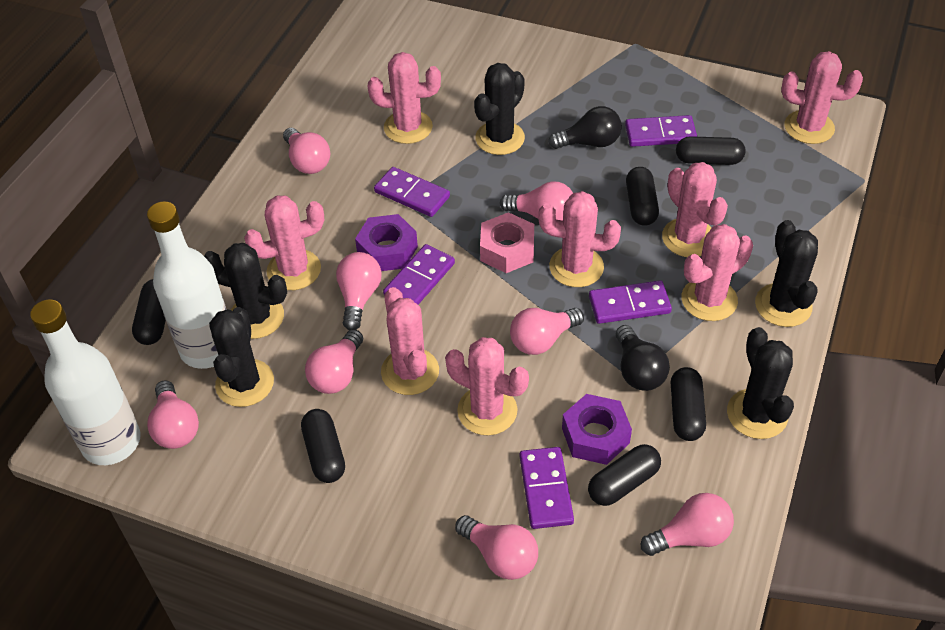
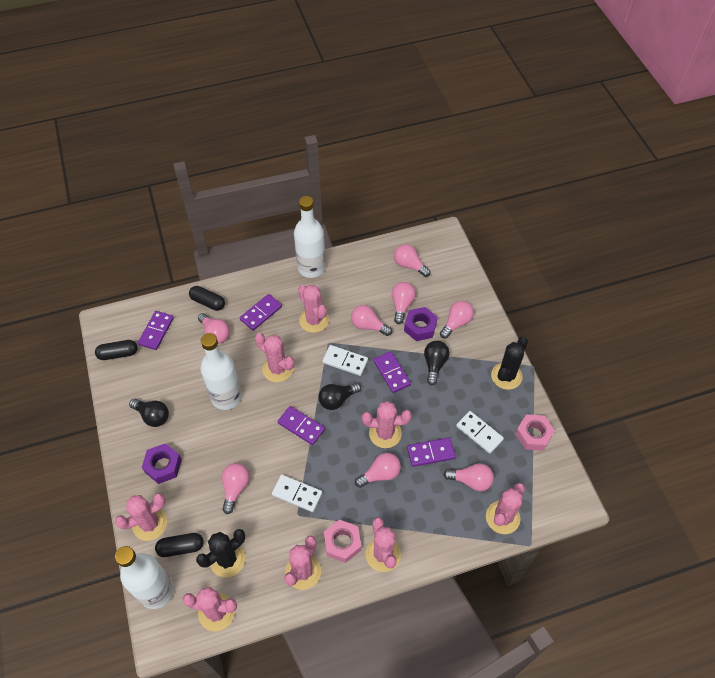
black cactus: [204,243,287,339] [209,307,274,407] [474,63,525,155] [727,327,794,439] [755,220,818,327] = 5 -> [196,529,245,578] [491,337,528,390] = 2
black capsule: [132,279,166,345] [301,409,345,483] [588,444,661,506] [626,167,659,226] [671,367,706,441] [676,136,745,165] = 6 -> [95,340,138,360] [155,533,204,557] [189,286,225,311] = 3
black light bulb: [548,106,622,149] [616,325,670,391] = 2 -> [129,398,169,427] [318,383,361,410] [424,341,449,386] = 3
pink nut: [480,212,534,273] = 1 -> [324,519,361,563] [515,414,555,451] = 2
white bottle: [30,299,140,465] [147,201,227,369] = 2 -> [115,546,174,609] [200,333,242,410] [294,196,326,278] = 3
white domino: none = 0 -> [272,475,322,512] [322,345,368,376] [456,411,504,454] = 3

